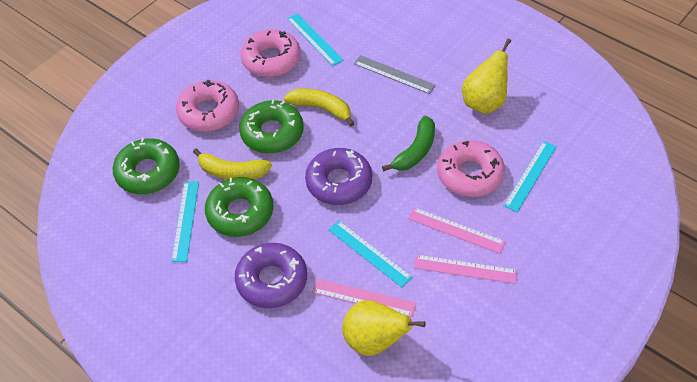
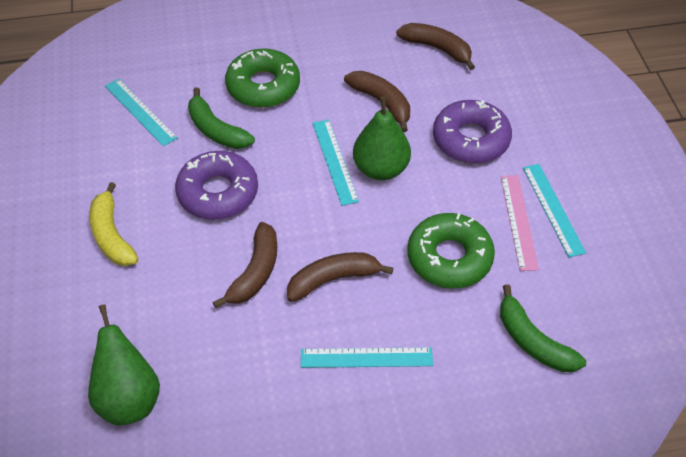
brown banana: none = 0 -> [213,222,277,308] [287,252,393,302] [344,71,410,132] [396,23,475,70] = 4
green banana: [382,116,435,171] = 1 -> [188,87,255,149] [500,284,586,372] = 2
green donut: [113,138,180,194] [205,177,274,237] [239,100,304,154] = 3 -> [225,48,300,108] [407,213,495,288] = 2
green pear: none = 0 -> [88,304,160,425] [353,96,411,180] = 2
grey ruler: [354,55,436,94] = 1 -> none = 0
pink donut: [176,80,239,132] [241,29,301,77] [437,140,505,197] = 3 -> none = 0
pink ruler: [312,279,416,317] [408,207,506,254] [414,255,517,284] = 3 -> [501,175,539,271] = 1
yellow banana: [193,148,272,179] [284,88,355,126] = 2 -> [89,182,138,266] = 1
yellow pear: [342,300,426,356] [462,39,511,114] = 2 -> none = 0

